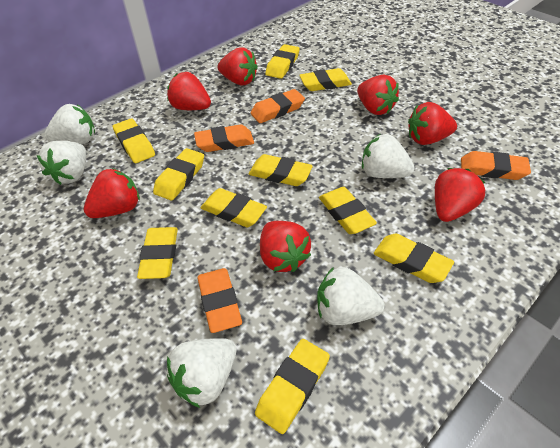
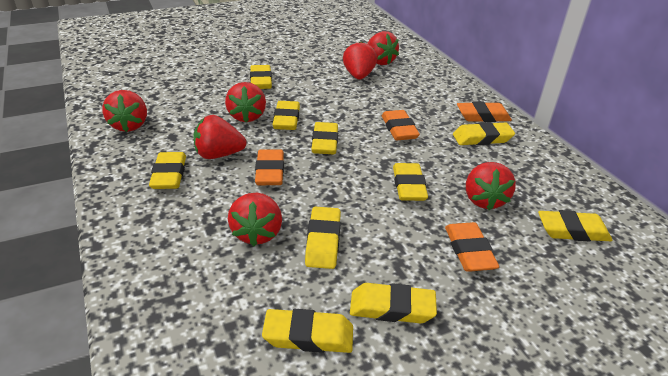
white strawberry: [37,141,86,185] [44,104,95,144] [167,338,236,408] [317,267,384,325] [362,134,415,178] = 5 -> none = 0

